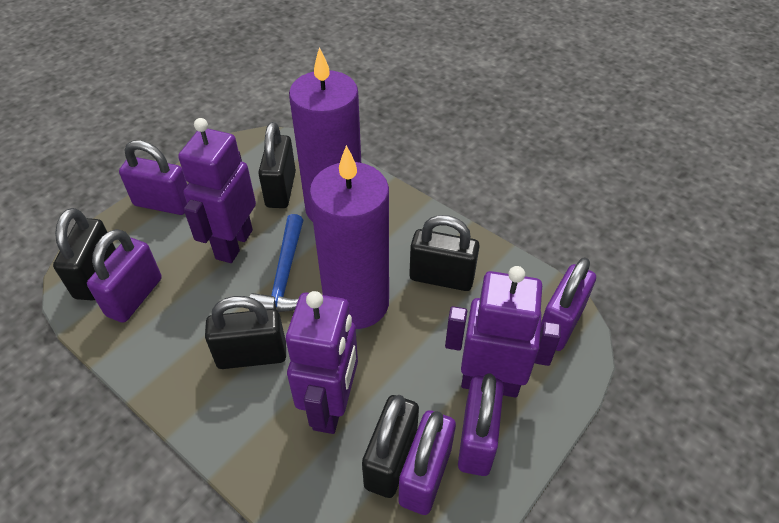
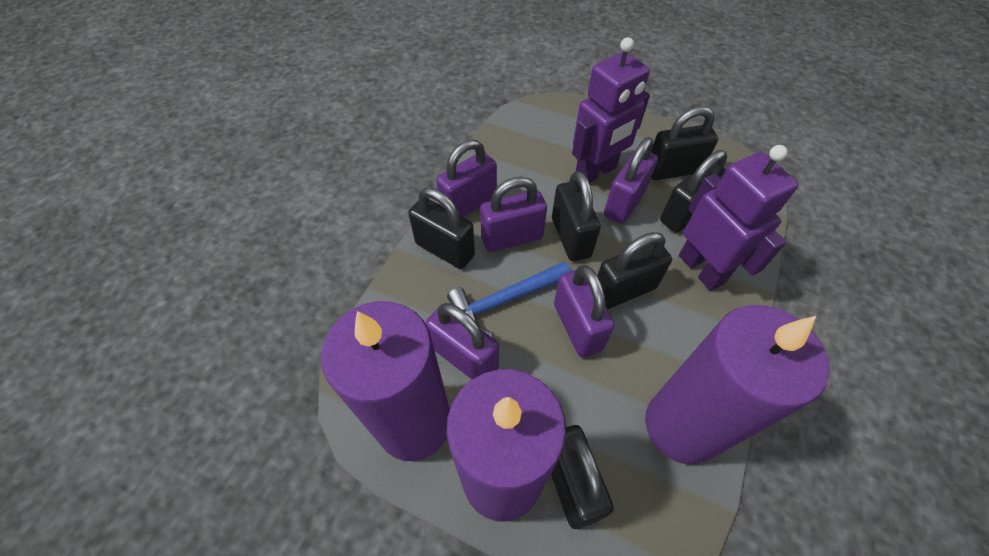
black padlock: [53,208,116,300] [205,296,286,369] [258,122,296,208] [362,395,419,498] [409,215,480,291] = 5 -> [408,188,475,269] [551,425,614,529] [552,171,601,261] [597,232,672,309] [651,106,718,180] [660,150,727,233] = 6
purple candle: [289,47,361,222] [309,145,389,329] = 2 -> [321,301,450,461] [446,369,566,521] [645,305,830,465] = 3
purple robot: [178,118,256,263] [286,291,358,434] [445,266,561,398] = 3 -> [572,37,650,183] [679,145,799,291] = 2

